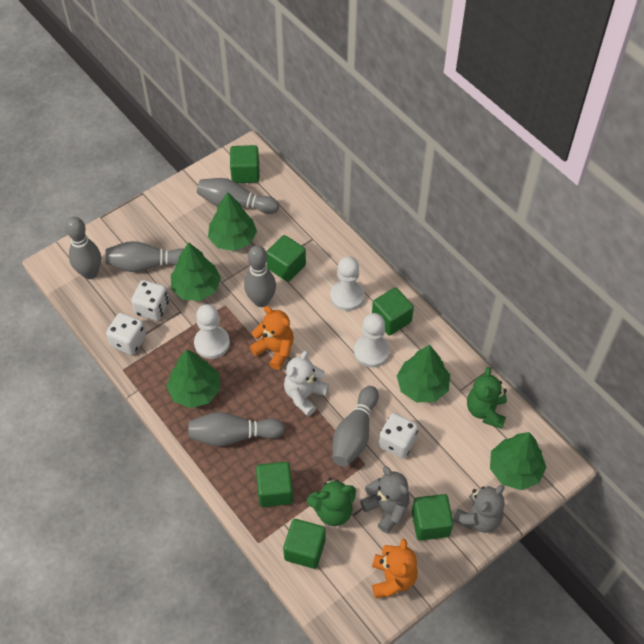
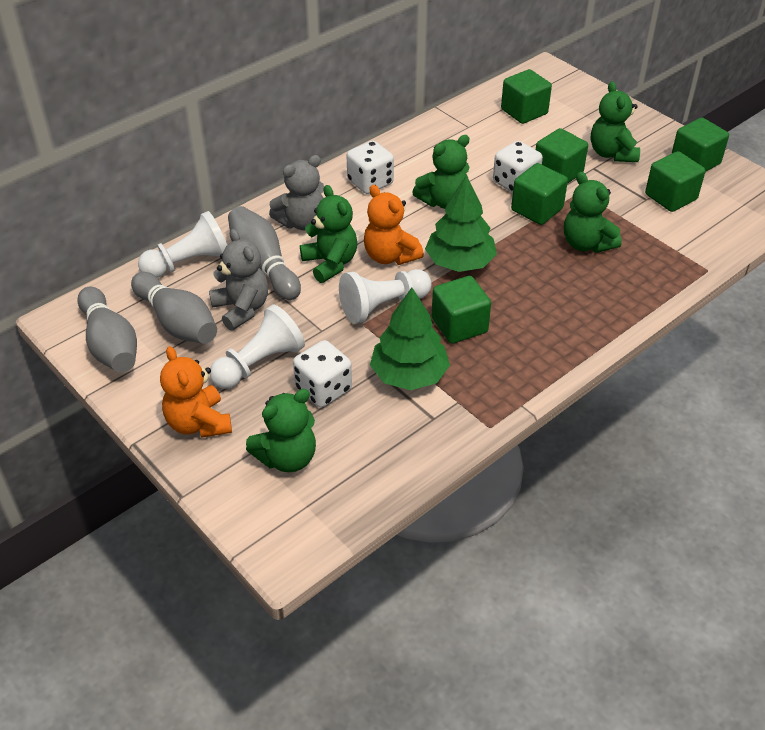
green teddy bear: [307,478,356,526] [467,367,507,429] = 2 -> [246,389,316,472] [300,185,357,283] [412,135,469,209] [564,172,622,253] [591,81,640,162] = 5
green tree: [166,349,220,408] [171,242,221,301] [208,192,257,251] [397,345,450,402] [490,432,547,490] = 5 -> [370,288,450,390] [425,175,497,272] = 2
grey bowling pin: [65,217,101,279] [105,241,184,272] [188,412,285,447] [197,178,279,214] [244,245,276,307] [332,386,379,467] = 6 -> [77,287,137,373] [131,272,217,344] [228,206,301,300] = 3
white teddy bear: [284,350,329,416] = 1 -> none = 0

